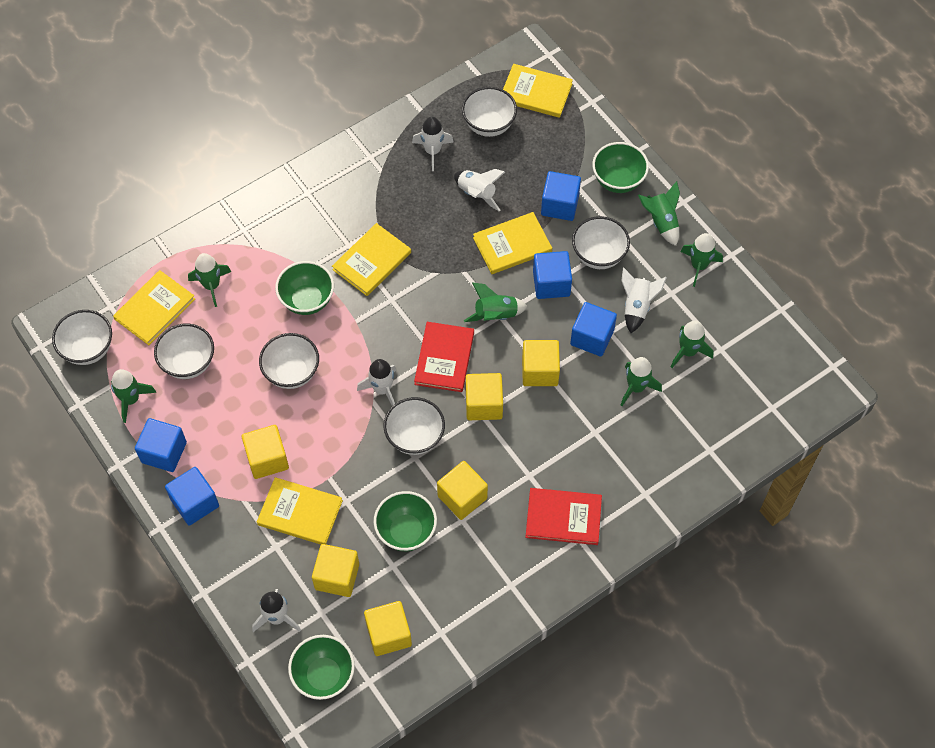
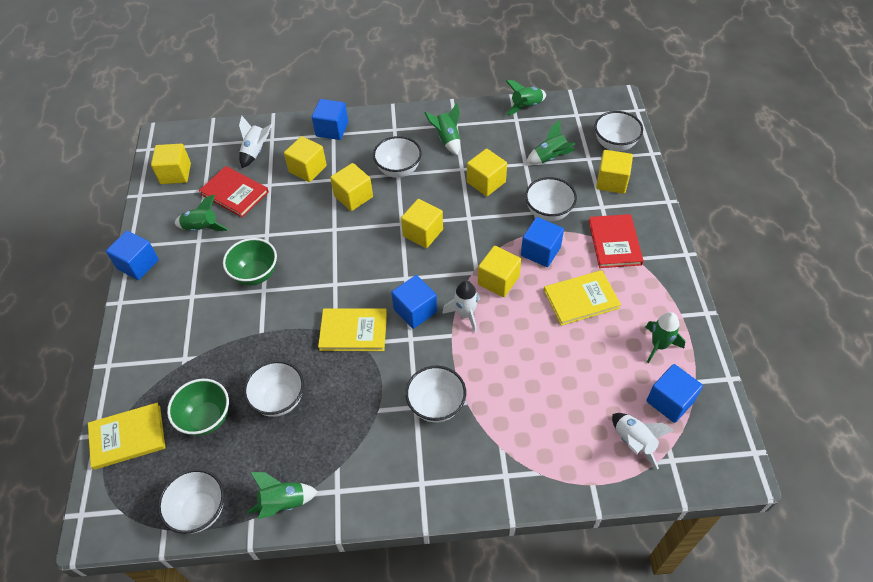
green bowl: [275,261,334,315] [288,635,355,700] [374,491,437,551] [592,142,649,193] = 4 -> [167,379,229,436] [223,238,277,286] = 2
green rocket: [111,369,156,423] [188,253,231,307] [464,283,528,322] [621,357,662,406] [638,181,680,246] [671,320,713,368] [680,233,723,287] = 7 -> [175,195,229,231] [247,472,318,519] [425,103,460,155] [506,80,546,115] [526,120,576,164] [646,312,685,363] = 6
white rocket: [252,589,301,632] [357,359,396,406] [412,117,453,171] [454,169,505,212] [621,268,667,333] = 5 -> [239,116,273,168] [442,281,480,333] [612,413,674,470] = 3
yellow book: [113,270,195,345] [257,477,343,545] [332,223,411,296] [473,212,552,274] [503,64,573,118] = 5 -> [88,403,165,470] [318,308,387,351] [544,270,621,326] = 3
yellow cube: [242,425,289,479] [312,544,359,597] [364,601,412,656] [437,461,488,520] [466,373,503,420] [522,340,560,386] = 6 -> [151,144,191,184] [284,136,327,182] [330,163,373,211] [401,199,443,248] [467,149,507,196] [478,246,521,297] [596,150,633,194] = 7

